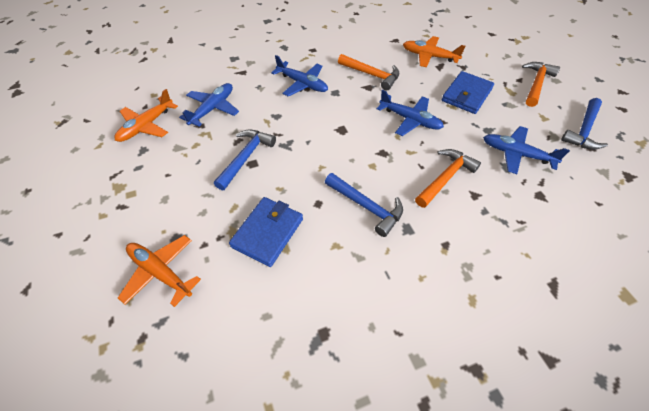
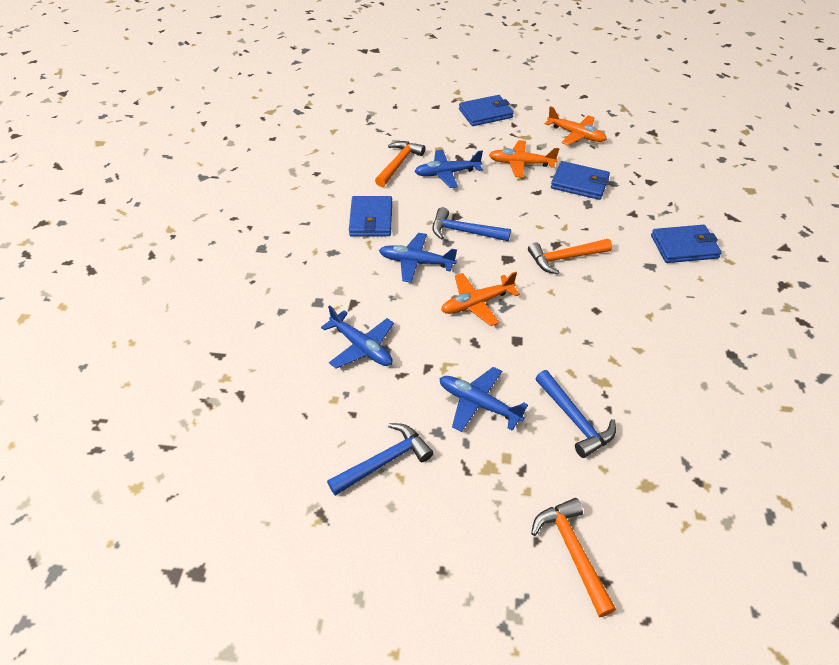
blue wallet: [229,197,303,267] [442,71,494,114] = 2 -> [349,196,392,236] [459,95,514,126] [551,161,610,200] [651,225,722,263] = 4

